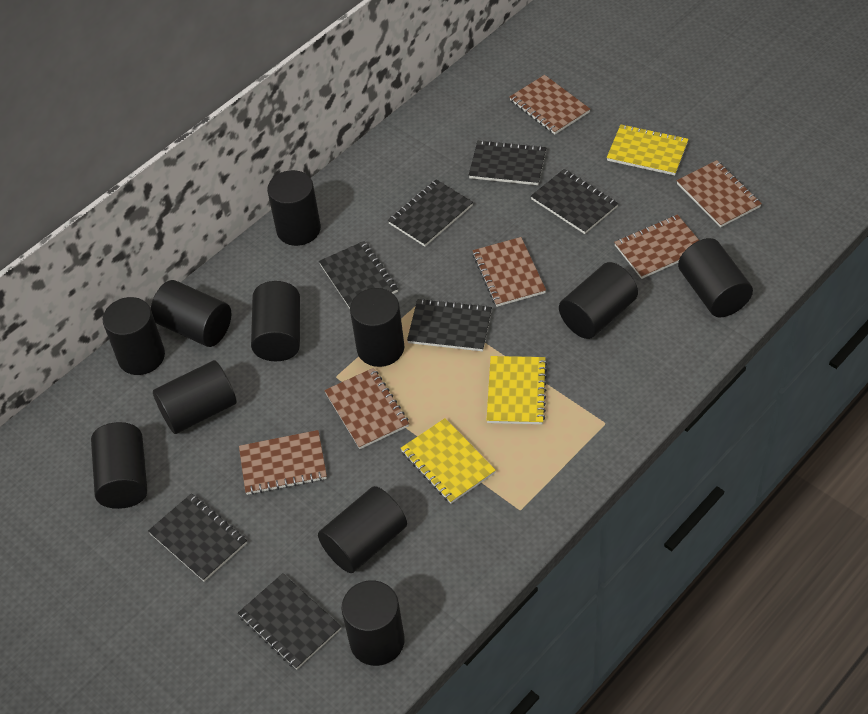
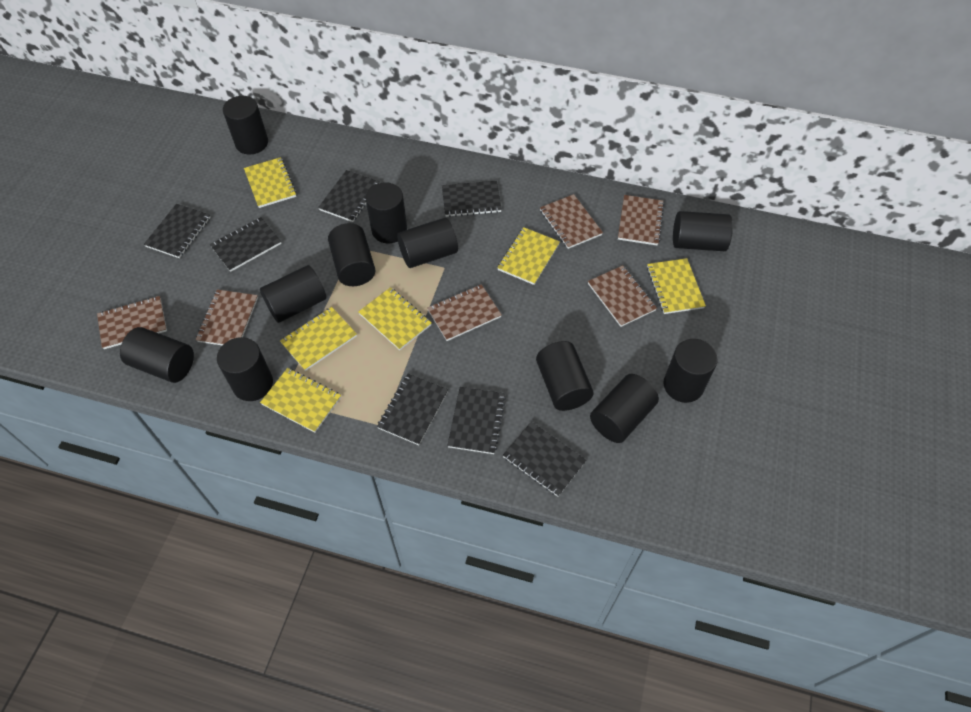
yellow notebook: [400,418,496,504] [487,356,547,424] [607,124,688,175] = 3 -> [244,157,296,208] [260,368,341,433] [280,307,357,371] [358,287,432,350] [497,227,560,285] [647,258,706,314] = 6

